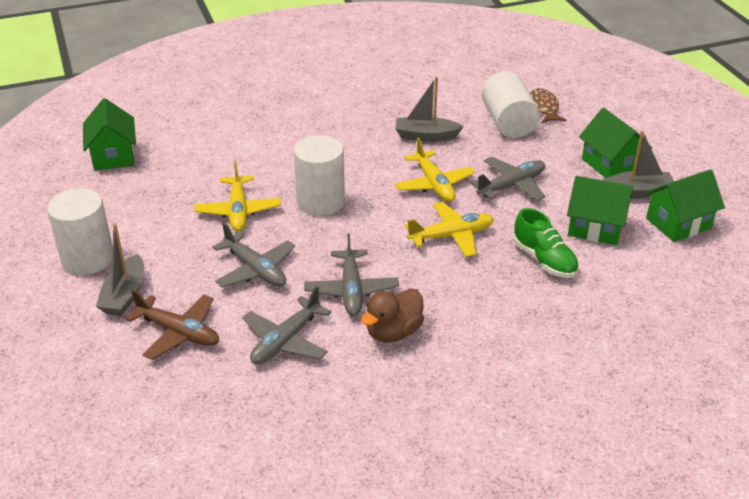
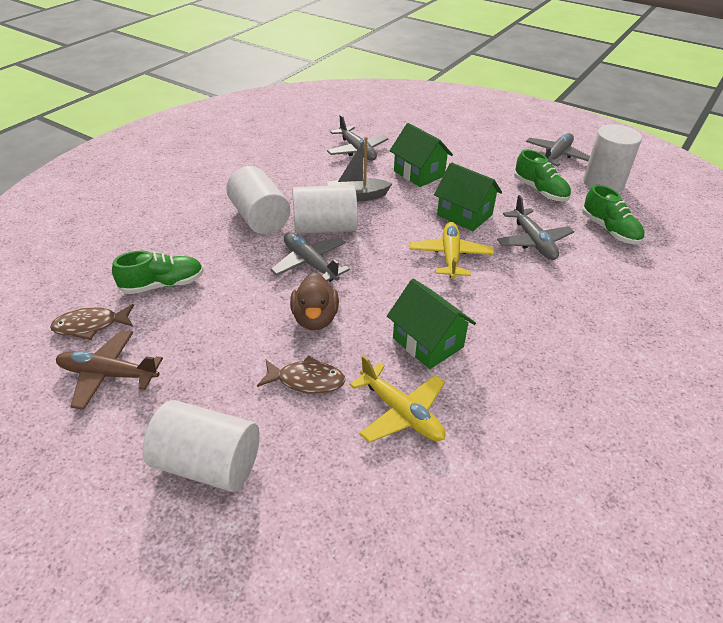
brown fish: [530,88,567,124] = 1 -> [50,304,134,340] [257,356,346,394] = 2
green house: [83,98,136,170] [567,176,633,245] [579,108,652,178] [645,169,725,242] = 4 -> [387,279,476,369] [390,123,453,187] [434,162,502,231] = 3
green shoe: [513,208,579,278] = 1 -> [112,251,204,294] [514,150,571,201] [582,185,644,244] = 3
grey boat: [96,224,144,316] [395,77,464,142] [604,131,674,199] = 3 -> [327,137,392,202] = 1
white cylinder: [47,188,113,275] [294,135,345,216] [482,71,540,138] = 3 -> [143,400,260,492] [226,166,291,234] [292,185,358,234] [583,124,642,193] = 4
yellow plane: [194,161,281,231] [395,138,475,202] [405,202,494,257] = 3 -> [350,355,445,443] [410,222,494,279] = 2

